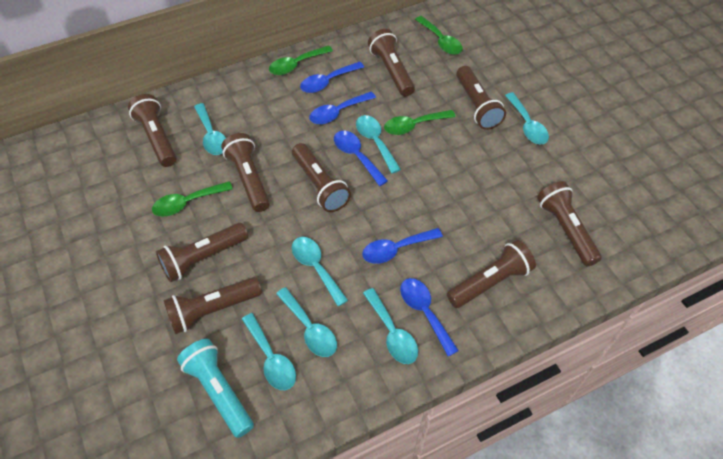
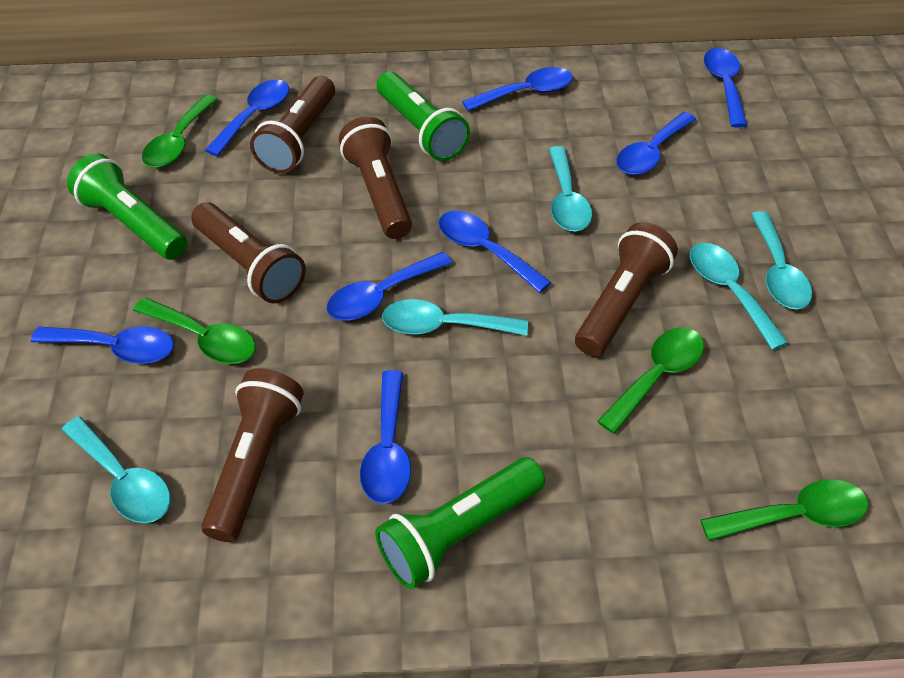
blue spoon: [300,61,364,93] [309,92,376,124] [334,131,388,186] [362,228,443,264] [400,278,459,357] = 5 -> [31,326,174,364] [205,80,289,156] [327,252,452,320] [360,370,411,504] [438,211,551,293] [462,67,573,111] [616,112,696,175] [704,48,747,127] = 8
brown flashlight: [128,94,177,167] [156,223,248,282] [163,277,262,334] [221,133,270,212] [292,143,351,212] [368,29,415,96] [447,240,536,308] [456,66,506,130] [537,181,602,267] = 9 -> [191,202,306,304] [201,368,304,542] [250,76,335,173] [339,116,412,239] [575,222,678,357] = 5
green flashlight: none = 0 -> [67,153,187,260] [375,457,545,589] [377,72,470,161] = 3
turquoise flashlight: [177,339,254,438] = 1 -> none = 0
turquoise spoon: [194,103,226,155] [242,313,296,390] [276,287,337,357] [292,237,348,306] [356,115,401,173] [363,288,418,364] [505,93,549,144] = 7 -> [62,417,170,523] [382,299,528,336] [549,146,592,232] [690,243,788,350] [751,211,812,309] = 5

